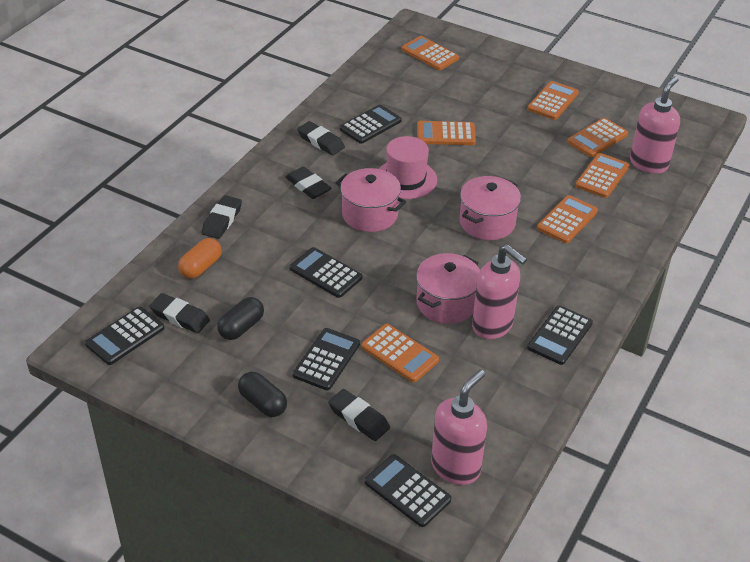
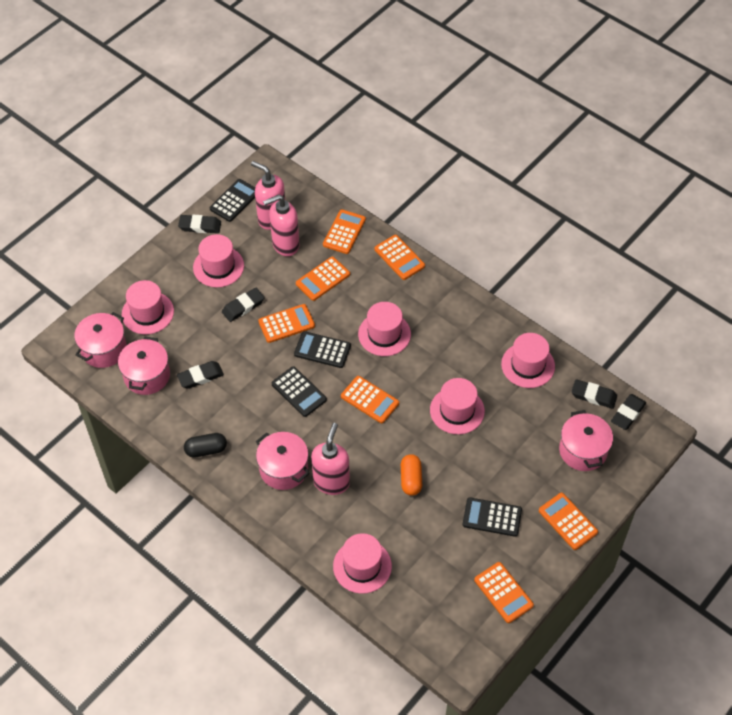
black calculator: [85,307,164,365] [290,247,362,298] [293,328,360,390] [340,105,402,144] [365,454,451,527] [527,305,593,365] = 6 -> [210,179,255,222] [272,366,327,417] [294,331,351,368] [462,497,522,537] = 4
black capsule: [217,297,264,340] [238,372,287,417] = 2 -> [184,433,227,458] = 1
pink hat: [379,136,437,199] = 1 -> [122,280,174,334] [193,234,244,287] [333,533,392,594] [358,302,411,356] [430,378,485,434] [501,333,555,388] = 6
pink pot: [335,168,406,232] [416,253,480,324] [459,176,521,240] = 3 -> [74,312,127,368] [118,337,170,395] [256,432,310,490] [559,410,613,471] = 4

